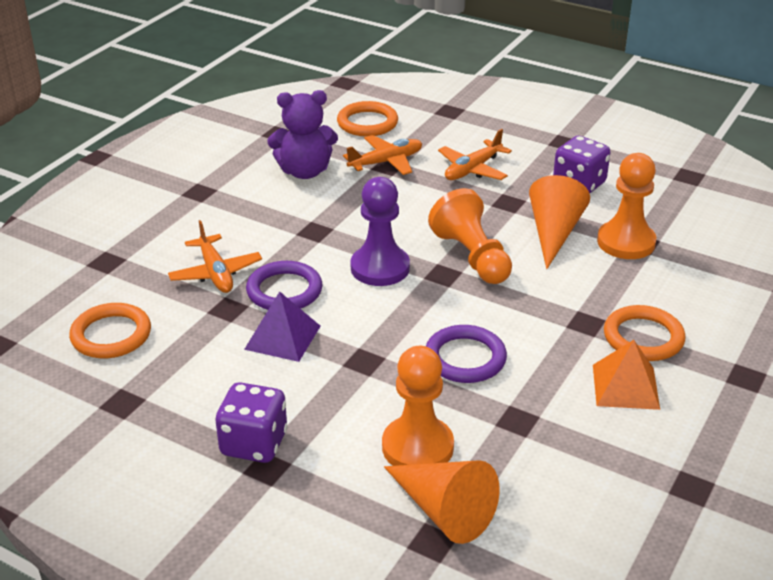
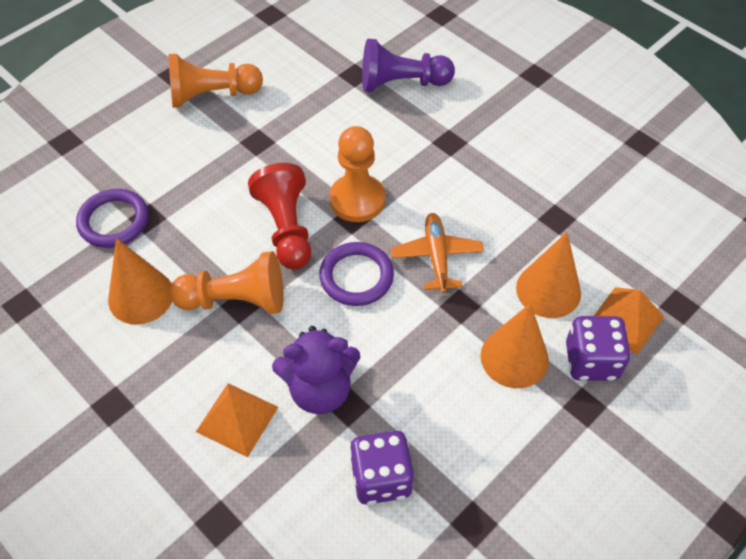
orange cone: [384,460,500,544] [529,175,590,269] = 2 -> [108,238,172,325] [481,303,549,388] [516,232,581,318] = 3
orange plane: [168,220,262,293] [343,135,422,175] [438,129,512,180] = 3 -> [391,213,484,293] = 1
orange pyramid: [593,340,660,410] = 1 -> [196,383,278,458] [594,287,664,355] = 2
orange ring: [69,303,151,358] [337,101,398,137] [604,305,686,361] = 3 -> none = 0
purple pyramid: [244,291,320,362] = 1 -> none = 0
red pawn: none = 0 -> [248,163,311,269] = 1

